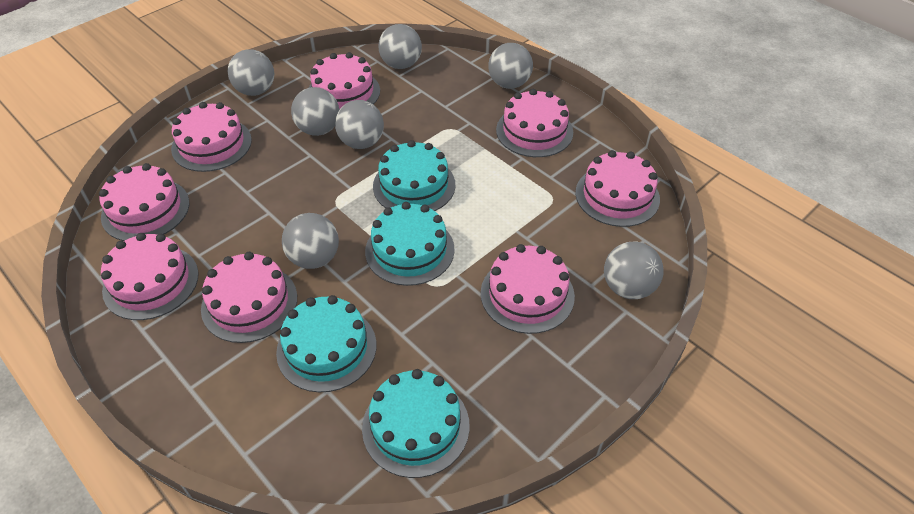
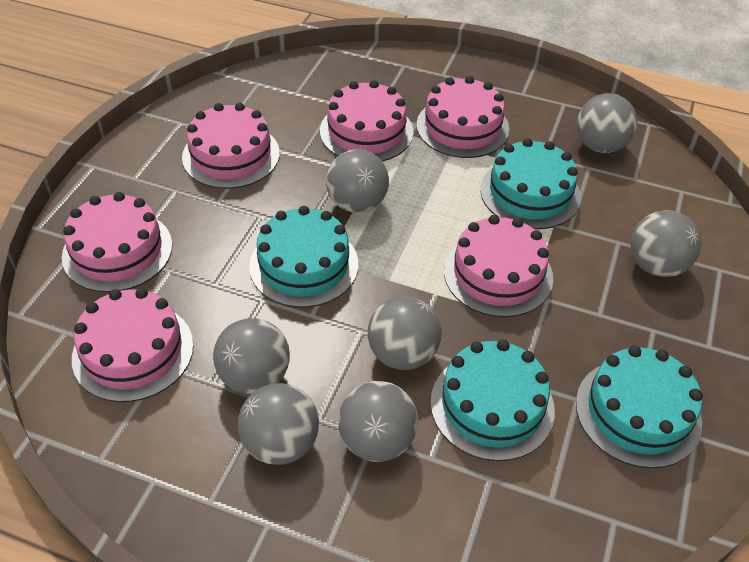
pink cake: [99,163,189,241] [101,233,199,320] [171,102,252,172] [201,252,297,343] [309,52,380,110] [481,244,575,334] [496,89,573,157] [575,150,660,227] = 8 -> [62,192,172,292] [72,288,194,402] [182,103,280,189] [320,80,413,161] [417,76,510,158] [444,215,553,317] = 6

